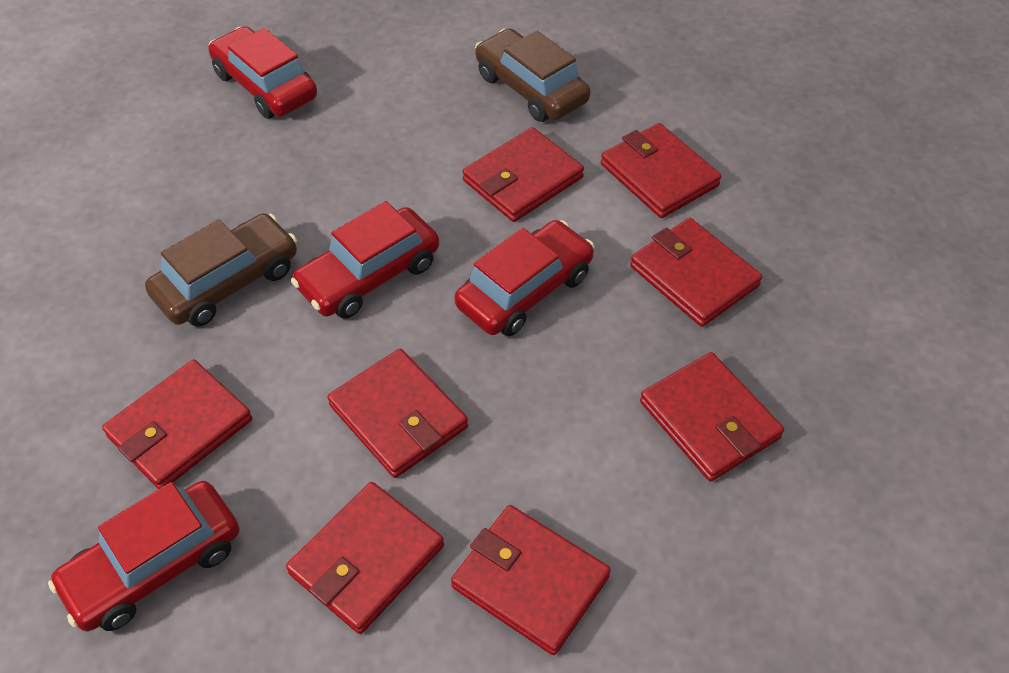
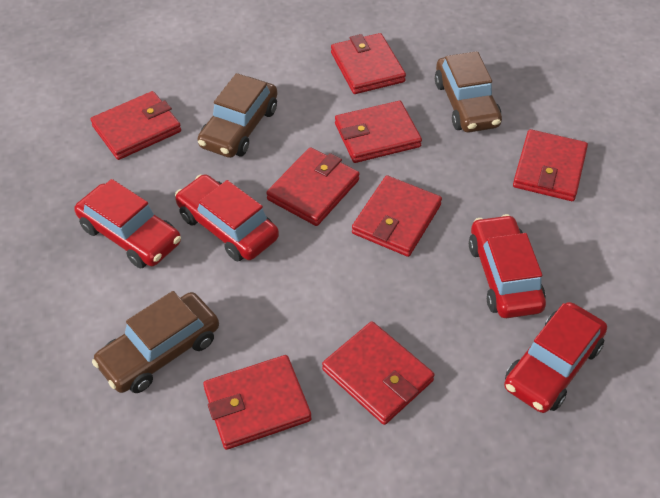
brown car: [145,213,297,327] [475,28,590,122] = 2 -> [92,291,219,393] [198,73,277,158] [435,51,502,132] = 3

